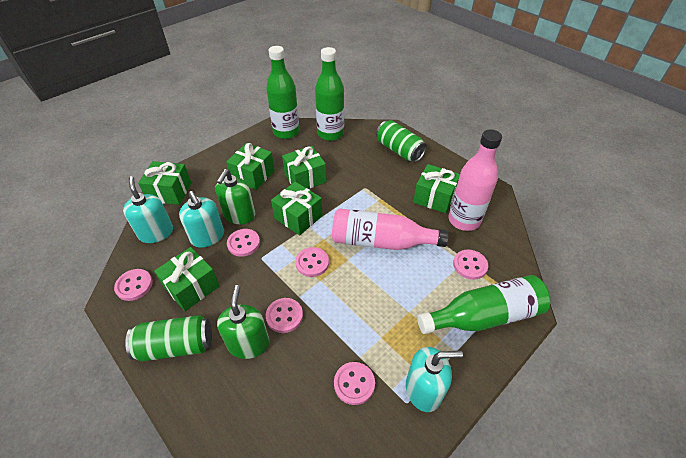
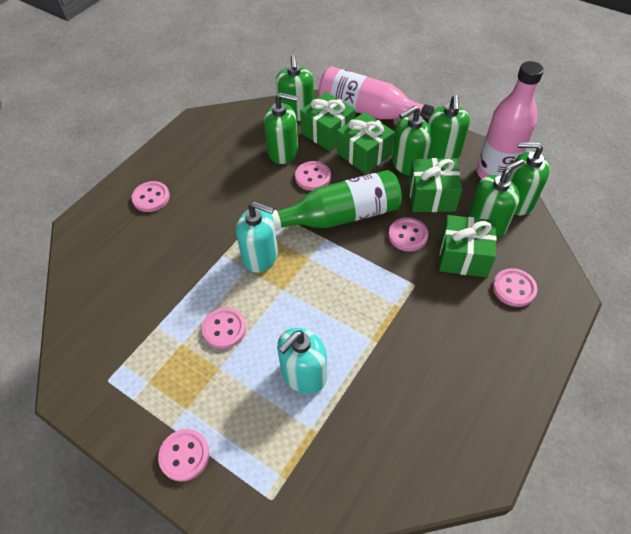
green bottle: [266,46,300,139] [315,47,344,141] [417,275,551,334] = 3 -> [272,170,402,231] = 1
green can: [125,315,212,361] [376,120,427,162] = 2 -> none = 0
green gift: [138,161,191,205] [154,247,220,311] [226,143,275,190] [271,182,323,235] [282,146,327,189] [413,164,460,213] = 6 -> [300,92,355,151] [337,112,395,174] [409,158,462,212] [439,215,496,278] = 4
green soap dispenser: [215,169,255,224] [217,285,269,359] = 2 -> [264,93,298,164] [276,55,314,121] [392,106,432,176] [428,95,470,159] [468,159,524,238] [508,142,550,216] = 6
turquoise soap dispenser: [123,176,173,243] [179,191,224,248] [406,347,463,412] = 3 -> [236,202,278,273] [277,328,327,394] = 2

